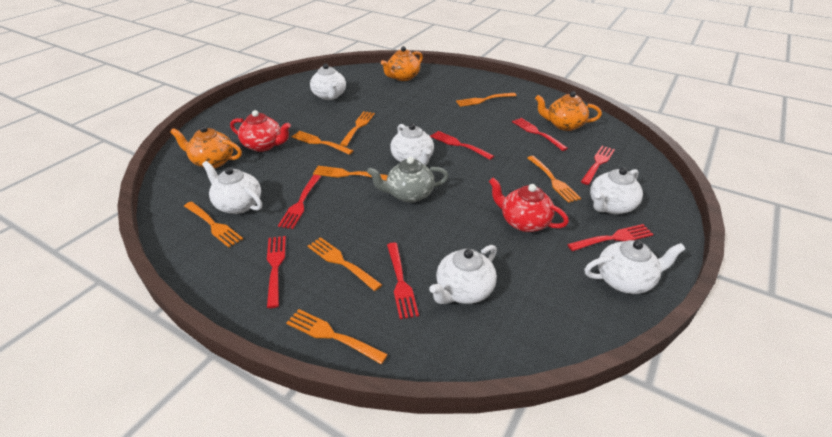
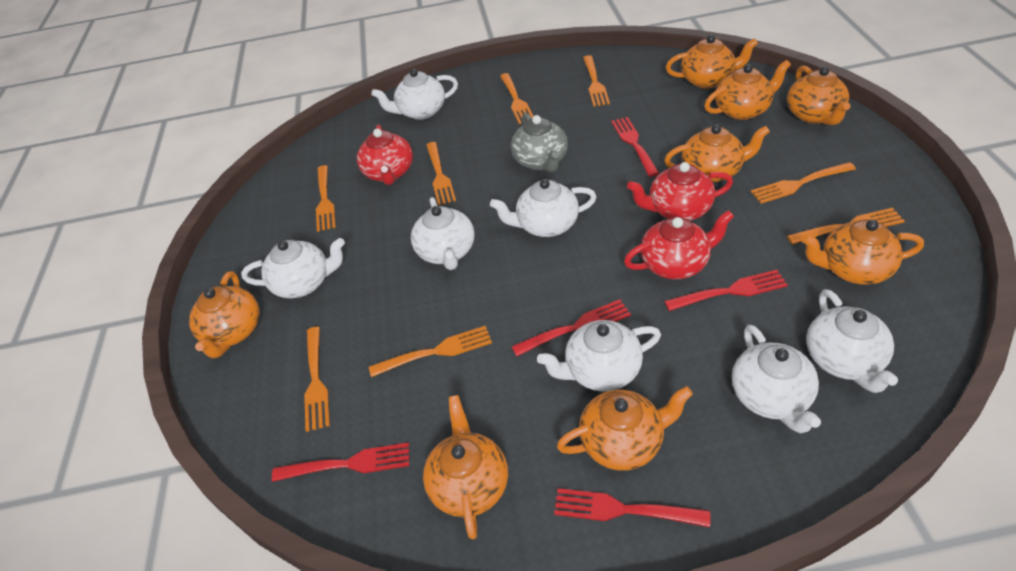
orange teapot: [170,126,242,168] [381,46,423,81] [535,91,602,131] = 3 -> [189,271,260,358] [423,395,508,540] [557,386,693,471] [664,124,770,183] [666,35,758,89] [704,60,791,120] [787,66,851,125] [801,219,924,285] = 8
red fork: [267,236,286,308] [278,175,321,229] [387,242,419,319] [430,131,494,160] [512,118,568,151] [567,224,654,251] [581,146,615,185] = 7 -> [272,442,410,482] [511,299,631,357] [554,488,710,527] [611,117,659,177] [664,270,788,311] = 5
red teapot: [230,110,291,152] [489,178,569,232] = 2 -> [357,125,413,185] [624,210,734,280] [627,162,733,221] = 3
white teapot: [202,161,262,214] [310,64,346,100] [390,123,434,166] [429,245,497,304] [584,240,685,294] [590,167,643,214] = 6 -> [241,238,345,299] [371,69,458,120] [411,197,475,270] [490,179,597,237] [537,320,661,391] [732,325,821,434] [806,289,898,393] = 7

